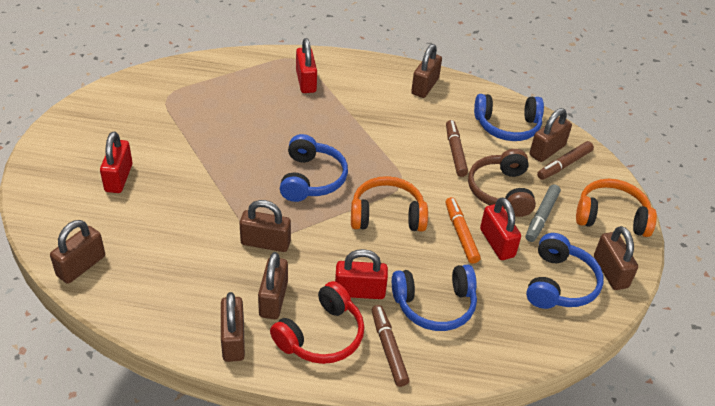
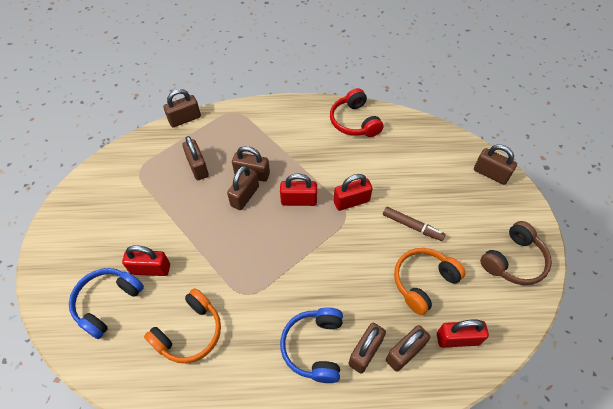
blue headphones: [280,134,348,202] [392,265,477,331] [474,94,544,141] [526,233,603,309] = 4 -> [69,268,144,339] [280,307,343,383] = 2
brown marker: [372,305,410,387] [446,120,468,177] [537,141,594,180] = 3 -> [383,207,446,241] = 1
grey marker: [525,184,561,242] = 1 -> none = 0
orange marker: [445,197,481,264] = 1 -> none = 0

